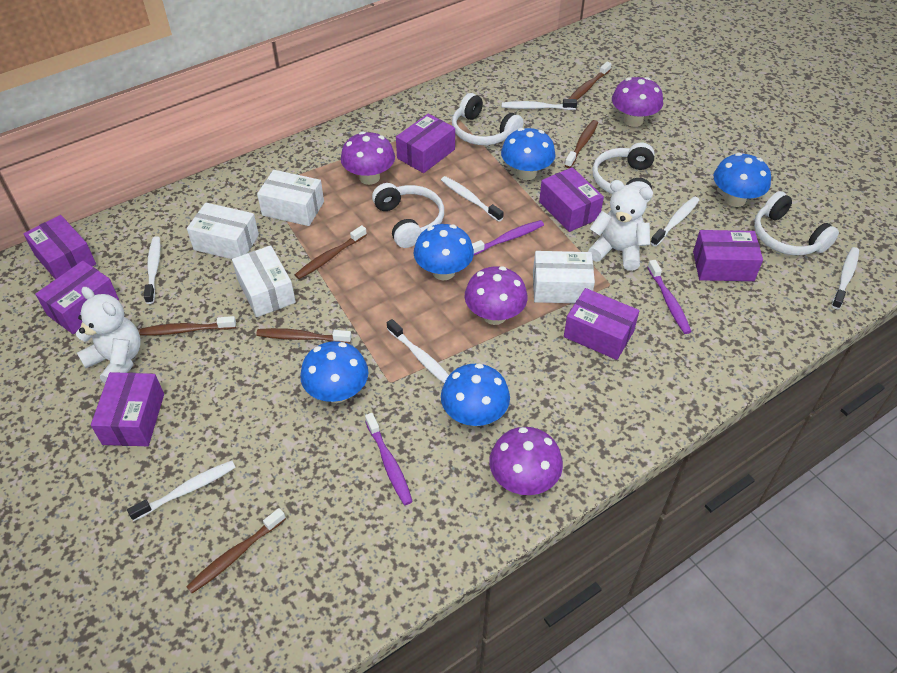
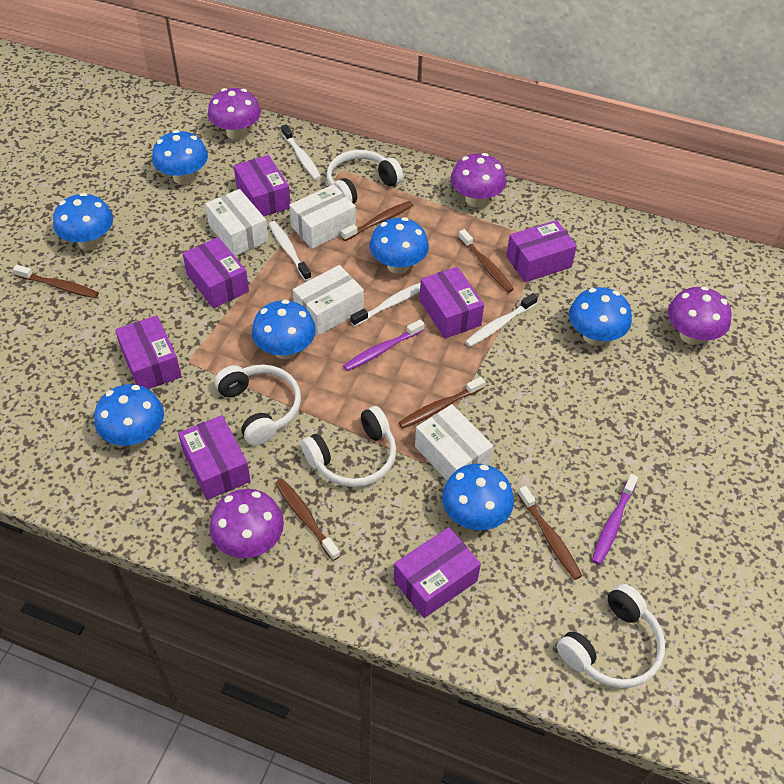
blue mushroom: [300,341,368,403] [414,224,474,281] [441,363,510,426] [501,128,555,180] [714,153,771,207] = 5 -> [53,193,113,250] [94,384,164,446] [152,130,208,185] [252,300,316,359] [370,217,429,274] [442,463,514,531] [569,287,632,345] = 7
purple toothbrush: [365,413,413,505] [472,220,544,255] [647,260,692,334] = 3 -> [343,319,424,371] [592,474,638,565] = 2
white teddy bear: [76,287,141,383] [588,180,653,271] = 2 -> none = 0
white toothbrush: [127,461,236,521] [144,236,161,304] [387,319,449,383] [441,176,504,222] [502,99,577,110] [650,196,699,246] [832,247,859,309] = 7 -> [269,221,312,281] [281,124,321,180] [350,282,421,326] [465,293,538,347] = 4

